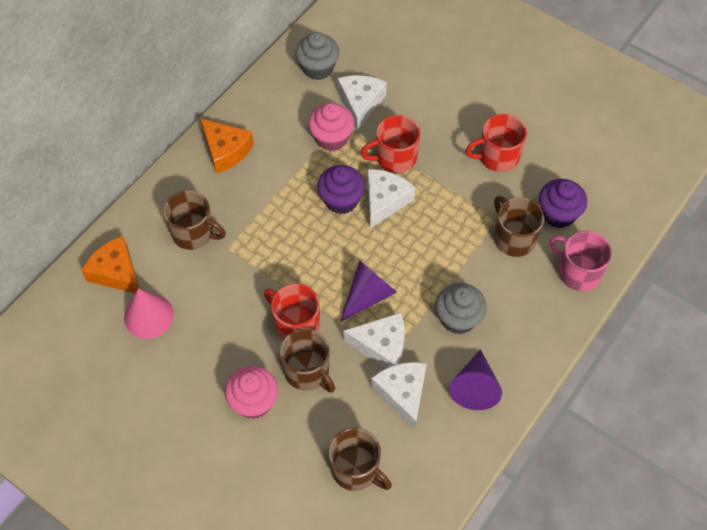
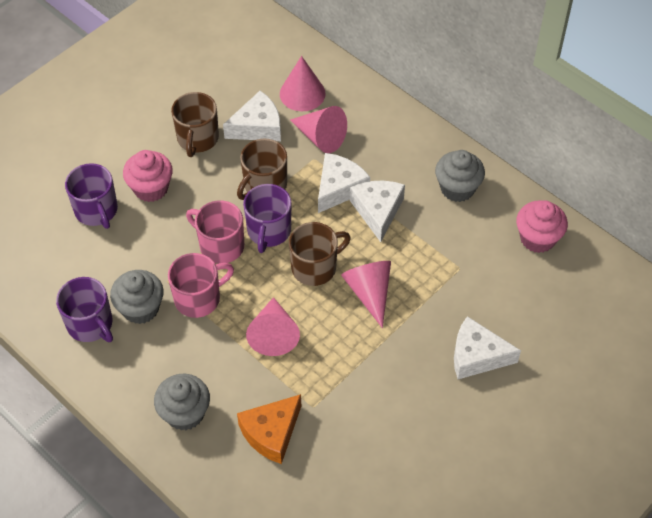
brown mug: [163,190,226,250] [280,329,335,393] [329,427,392,491] [494,196,544,257] = 4 -> [171,92,219,157] [237,138,287,200] [289,222,351,286] = 3
grey cupcake: [295,32,339,80] [436,283,487,334] = 2 -> [110,270,164,324] [154,374,210,430] [435,150,485,202] = 3
orange cheese: [81,236,139,293] [200,118,254,174] = 2 -> [237,394,301,464] = 1
pink cone: [124,288,174,339] = 1 -> [246,297,300,356] [280,56,326,111] [290,106,347,153] [341,261,391,328] = 4
pink mug: [550,231,612,291] = 1 -> [168,253,234,318] [186,201,244,264] = 2
purple cone: [340,260,397,322] [449,349,502,410] = 2 -> none = 0
purple cupcake: [317,165,365,214] [539,179,587,228] = 2 -> none = 0
purple mug: none = 0 -> [56,277,113,342] [65,163,118,229] [243,184,291,253] = 3
red mug: [264,284,320,340] [361,115,420,173] [465,114,527,172] = 3 -> none = 0

